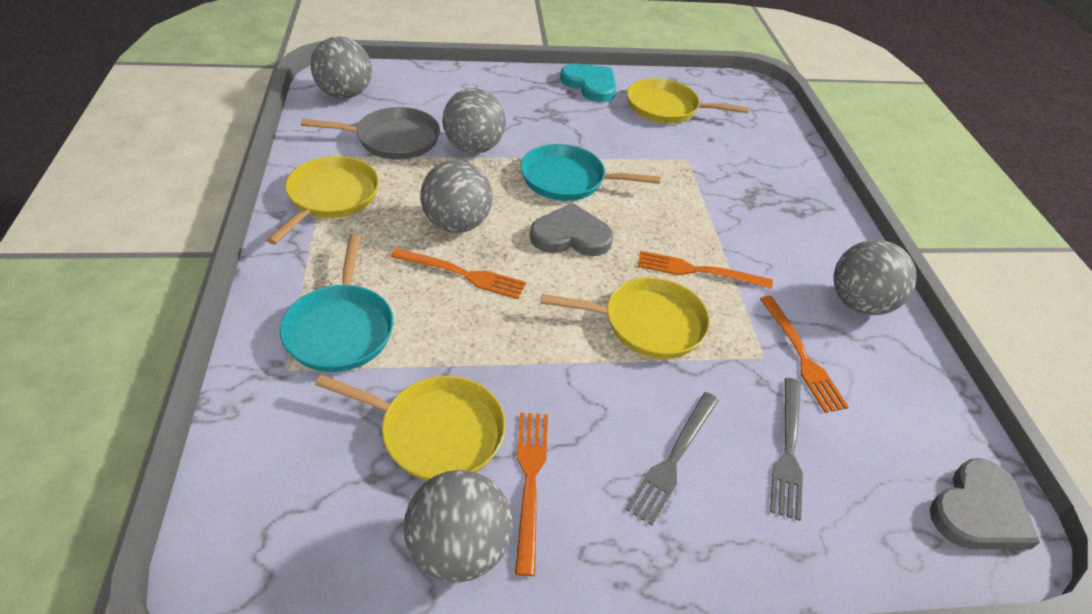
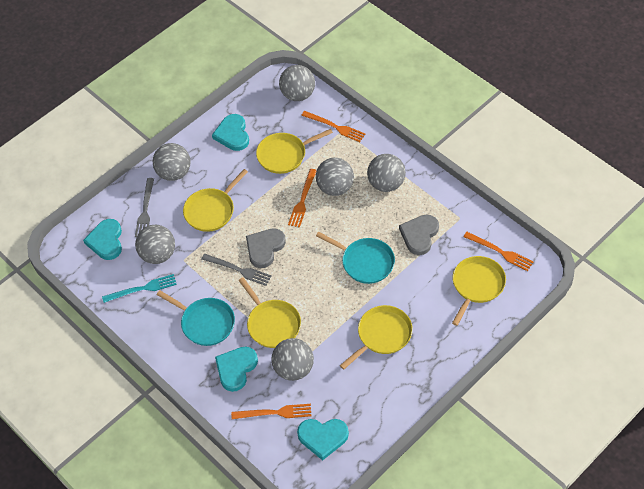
grey ball: [310,37,372,99] [404,470,512,583] [420,160,492,233] [442,88,506,153] [833,240,917,315] = 5 -> [135,225,175,264] [153,143,191,181] [271,338,314,381] [279,65,315,101] [316,158,354,196] [367,154,406,192] = 6
grey pan: [301,107,440,160] = 1 -> none = 0
turquoise fork: none = 0 -> [102,274,177,303] = 1
turquoise heart: [560,63,616,102] = 1 -> [83,219,122,260] [212,114,249,151] [215,347,258,392] [297,419,349,460] = 4
yellow pan: [267,156,379,245] [315,374,506,481] [541,277,710,359] [627,78,749,123] = 4 -> [183,169,248,232] [238,277,301,348] [256,129,333,174] [340,305,413,369] [452,256,506,326] = 5

